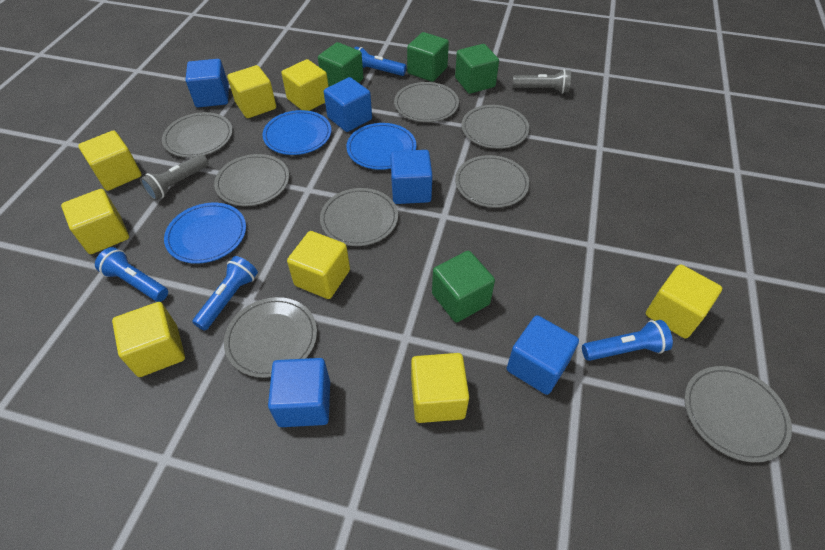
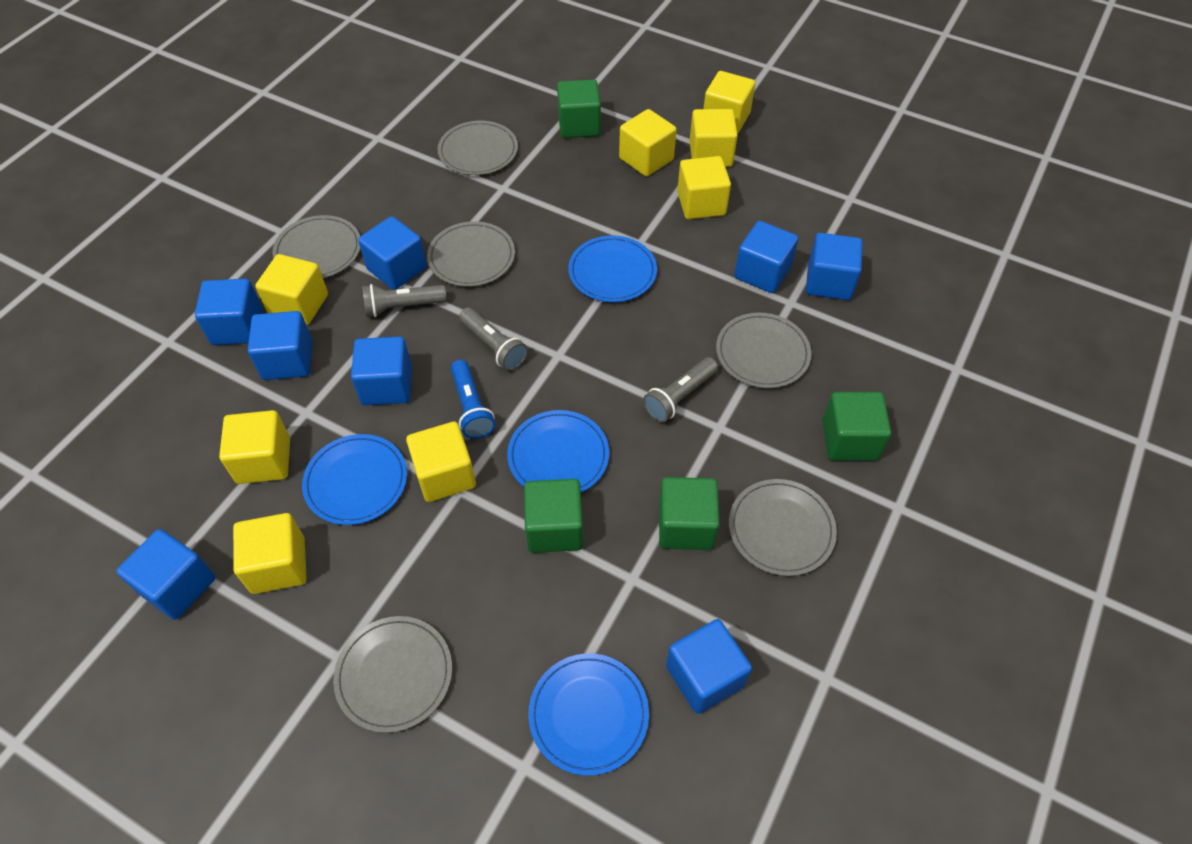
blue cube: [185,59,229,108] [268,358,330,427] [324,77,372,132] [390,150,432,204] [507,315,579,395] = 5 -> [116,529,215,620] [195,279,263,345] [248,311,312,380] [351,336,412,405] [358,216,427,290] [666,619,752,714] [734,221,799,293] [806,233,863,300] = 8
blue flashlight: [95,247,168,302] [192,256,258,331] [354,47,407,76] [582,320,673,361] = 4 -> [451,360,495,439] = 1
blue plate: [164,203,246,264] [262,110,331,155] [346,123,416,170] = 3 -> [302,434,407,525] [507,410,609,493] [528,653,649,776] [568,235,657,302] = 4
grey flashlight: [140,154,209,201] [513,69,571,94] = 2 -> [362,284,447,317] [459,308,528,371] [643,357,718,422] = 3
grey plate: [162,112,233,158] [214,154,289,206] [224,297,317,378] [320,188,398,246] [394,82,459,122] [455,155,529,208] [461,105,529,149] [684,366,792,463] = 8 -> [273,215,360,278] [333,616,452,733] [427,221,515,287] [437,121,518,175] [716,313,811,388] [729,479,837,576] = 6

